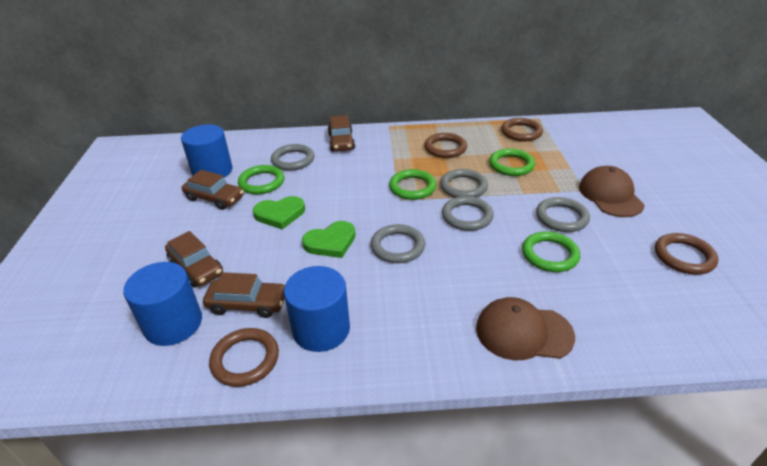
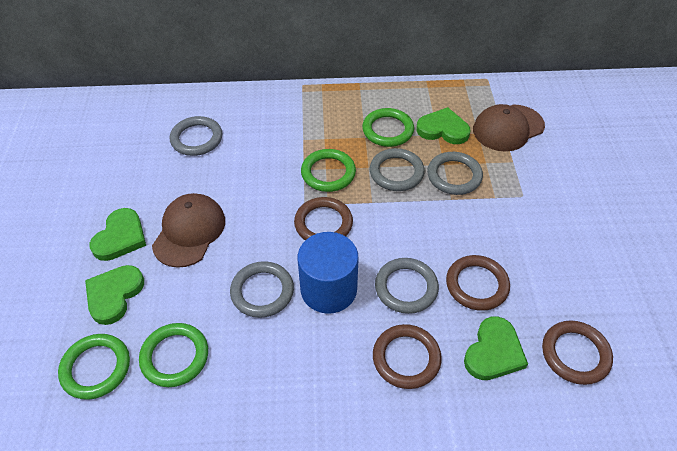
blue cylinder: [123,262,202,346] [181,125,233,177] [284,266,350,352] = 3 -> [298,232,359,314] = 1
brown car: [165,231,223,287] [182,170,244,210] [203,272,285,318] [328,115,355,151] = 4 -> none = 0
green heart: [253,196,305,230] [302,221,356,258] = 2 -> [85,265,144,325] [90,208,146,261] [416,107,470,144] [464,316,528,380] = 4

